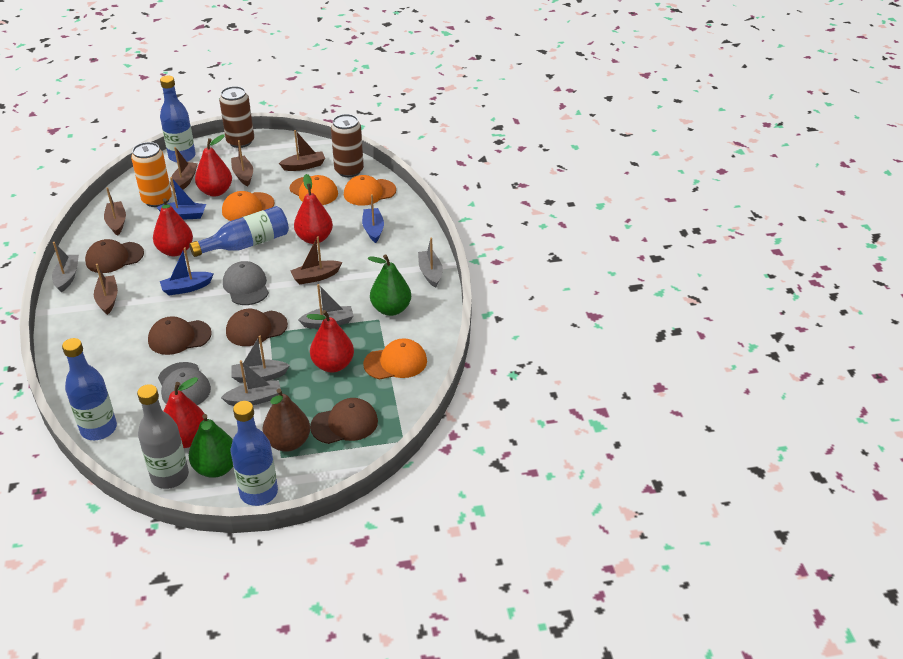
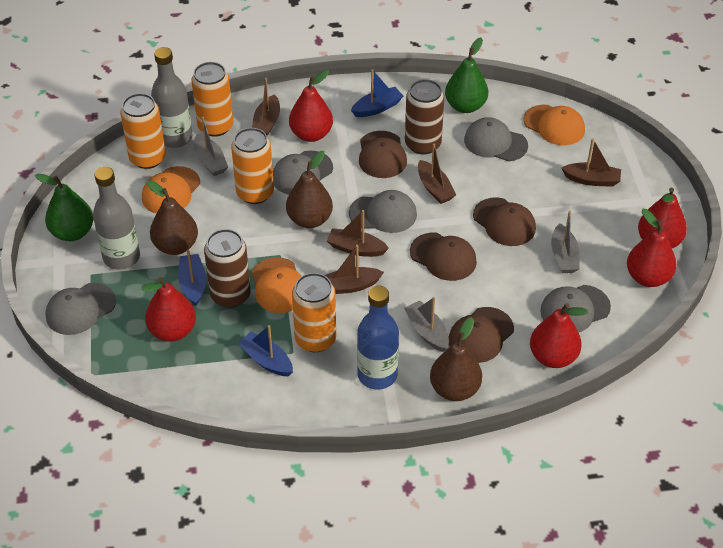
blue bottle: [62,338,117,440] [160,76,196,162] [189,206,289,257] [231,401,278,506] = 4 -> [357,286,399,389] = 1
brown boat: [94,264,118,315] [104,187,126,235] [170,147,198,193] [231,140,253,186] [279,130,325,171] [290,236,342,284] = 6 -> [252,78,280,136] [325,245,384,294] [327,210,389,257] [418,144,456,204] [561,138,621,187] = 5
brown pear: [262,388,310,452] = 1 -> [147,180,198,255] [286,151,333,228] [430,317,482,401] = 3
grey boat: [52,242,79,292] [221,360,281,406] [231,336,290,382] [298,284,354,329] [418,237,443,288] = 5 -> [194,117,228,176] [404,297,449,352] [551,211,580,273] = 3
grey bottle: [137,384,189,489] = 1 -> [93,167,140,270] [151,47,193,148] = 2
grey cap: [158,362,211,405] [223,261,269,305] = 2 -> [45,283,116,335] [273,150,333,195] [349,190,417,233] [464,117,528,161] [540,285,611,332] = 5
orange can: [131,142,172,207] = 1 -> [120,93,166,169] [191,62,233,137] [231,128,274,204] [292,273,336,352] = 4
orange cap: [222,191,275,221] [289,175,338,205] [344,175,396,206] [363,338,427,380] = 4 -> [142,166,200,213] [252,257,301,313] [524,105,585,145] = 3

